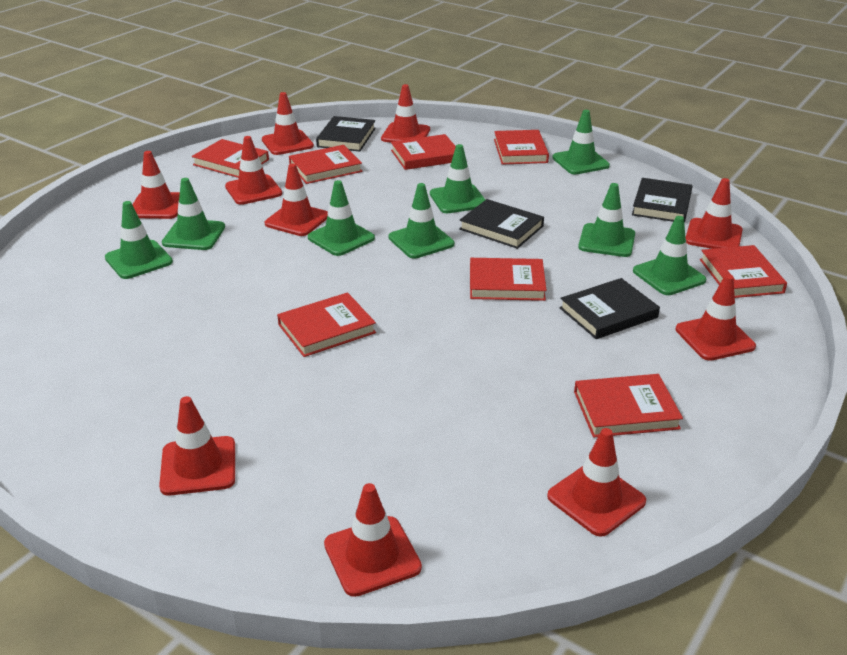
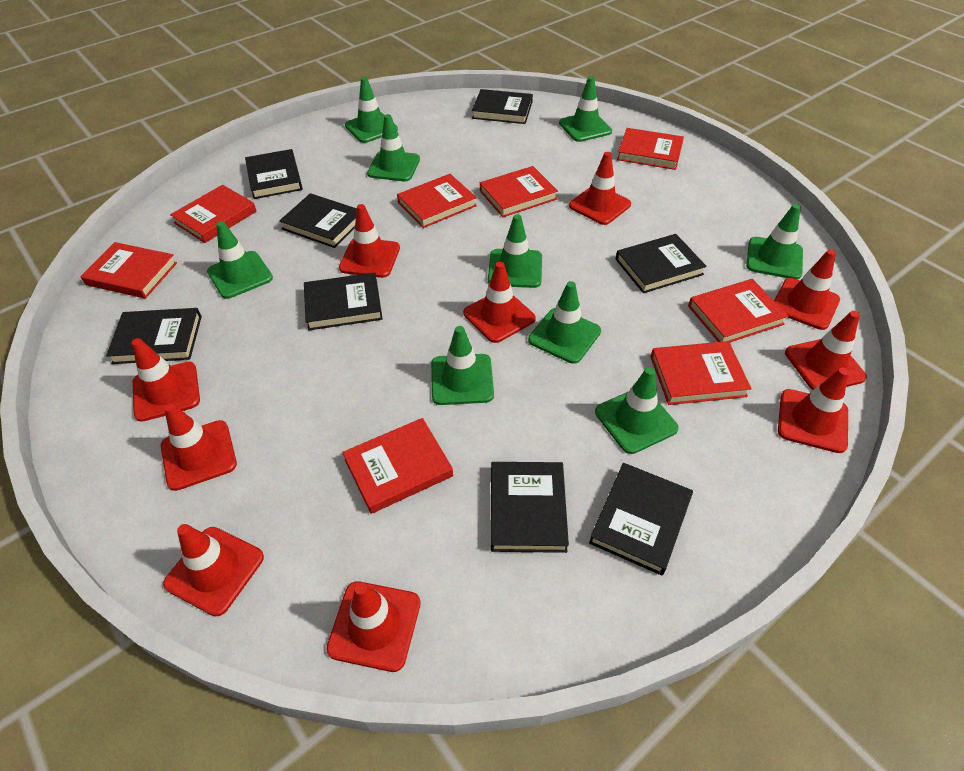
black book: [316,116,376,152] [459,199,544,249] [560,278,660,339] [632,178,693,223] = 4 -> [106,308,202,364] [245,149,303,199] [279,193,357,248] [304,273,383,331] [472,89,533,124] [490,462,569,553] [589,463,693,575] [616,234,706,293] = 8
green traffic cone: [105,201,173,279] [162,178,225,250] [308,180,375,256] [389,183,454,258] [430,144,485,213] [552,110,610,174] [578,183,635,257] [633,216,706,295] = 8 -> [207,221,273,299] [345,77,398,143] [367,114,420,181] [431,326,494,405] [488,214,542,288] [528,281,601,364] [559,76,612,142] [595,367,679,454] [746,204,803,279] = 9

